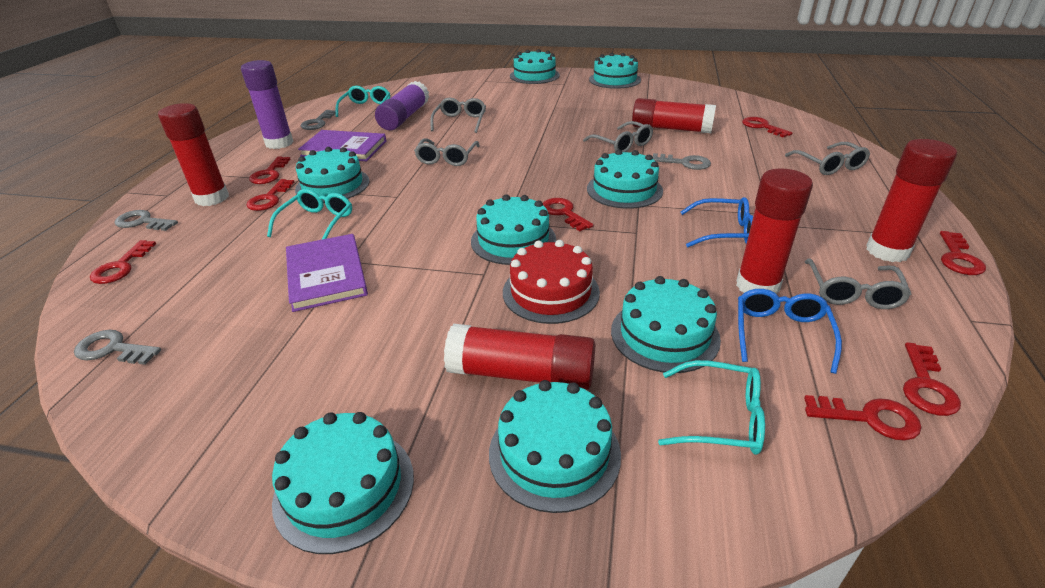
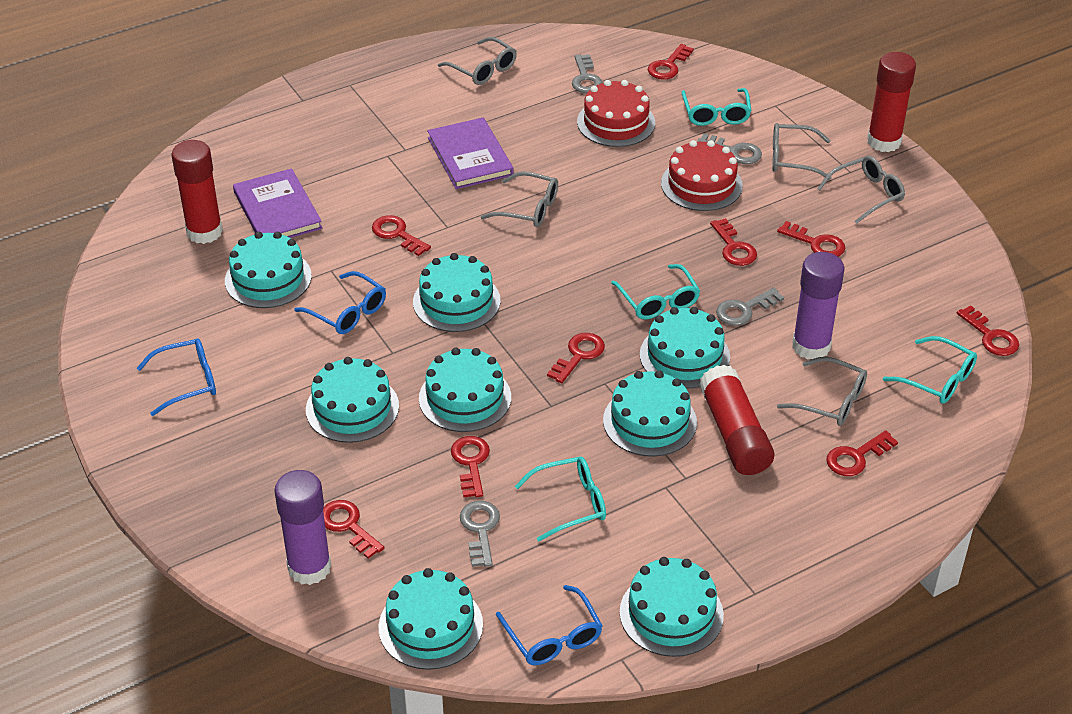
blue glasses: [680,197,753,247] [738,289,842,374] = 2 -> [137,338,216,416] [294,271,386,334] [496,585,603,665] = 3
red cake: [503,240,600,324] = 1 -> [577,80,655,147] [661,140,743,211] = 2
red glue stick: [158,103,229,206] [444,324,595,390] [632,98,716,133] [736,168,813,294] [866,139,957,262] = 5 -> [171,140,223,244] [699,365,775,475] [867,52,916,152] = 3
red key: [90,240,156,284] [246,179,295,211] [249,157,291,184] [543,198,593,231] [742,117,793,138] [804,395,921,441] [903,342,961,416] [940,231,986,275] = 8 -> [323,500,384,559] [372,215,431,256] [451,436,490,497] [547,333,605,383] [648,44,694,79] [710,218,757,266] [777,221,845,257] [826,430,898,476] [957,305,1019,356] = 9
turquoise glasses: [267,189,352,240] [336,86,390,117] [658,360,765,455] = 3 -> [515,457,606,542] [611,264,700,319] [681,88,752,126] [883,336,977,404] = 4

